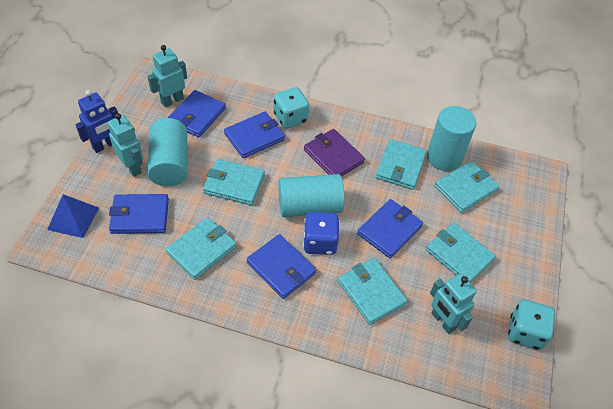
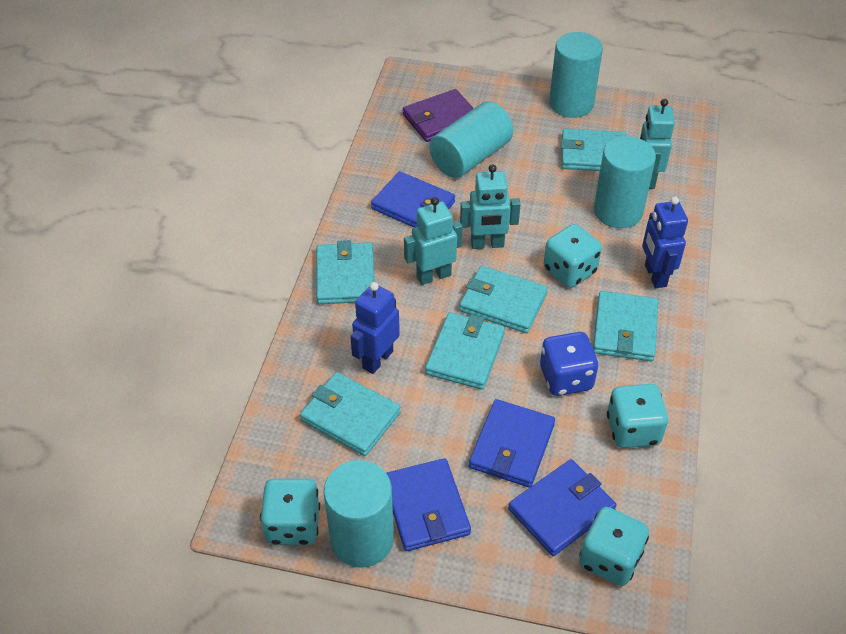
blue pyramid: [47,194,99,238] = 1 -> none = 0
blue robot: [76,90,118,153] = 1 -> [350,282,400,374] [642,196,688,288] = 2
blue wallet: [109,194,169,234] [168,90,226,137] [224,112,285,158] [247,234,316,299] [357,199,423,258] = 5 -> [371,171,455,227] [386,458,471,551] [469,399,555,488] [508,459,617,556] = 4
turquoise cylinder: [148,118,187,186] [278,174,345,217] [427,106,476,171] = 3 -> [323,460,394,567] [429,101,513,178] [549,32,603,118] [594,136,656,228] = 4
turquoise dice: [274,87,309,129] [508,300,555,350] = 2 -> [260,479,320,545] [543,224,602,288] [579,507,649,586] [607,384,668,448] = 4

